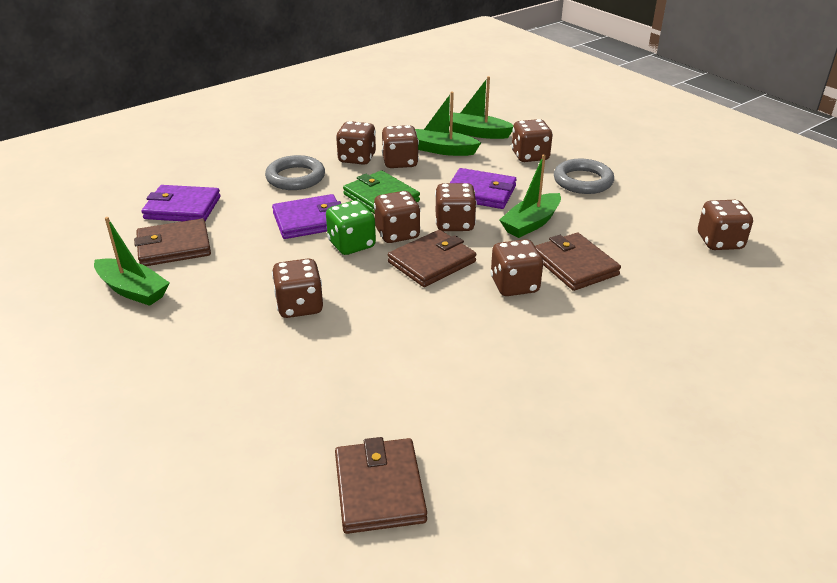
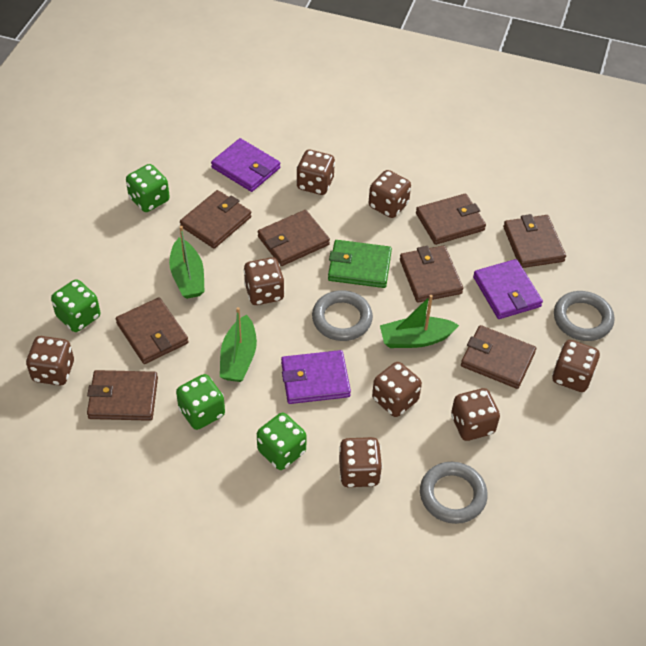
brown wallet: [134,218,211,266] [335,437,427,534] [388,230,476,287] [535,233,621,291] = 4 -> [87,370,158,421] [116,297,189,364] [180,190,252,249] [258,210,330,266] [400,245,463,302] [416,193,486,245] [461,325,536,389] [503,214,566,268] = 8
green boat: [94,217,170,306] [415,92,481,156] [449,76,513,139] [500,154,561,238] = 4 -> [169,226,205,299] [220,307,257,382] [380,295,459,348] = 3
green dice: [326,200,376,255] = 1 -> [51,279,100,332] [126,164,170,212] [176,374,225,430] [257,413,307,470] = 4
grey ring: [265,155,325,190] [554,159,614,194] = 2 -> [312,290,373,341] [420,462,488,524] [554,291,614,341] = 3

